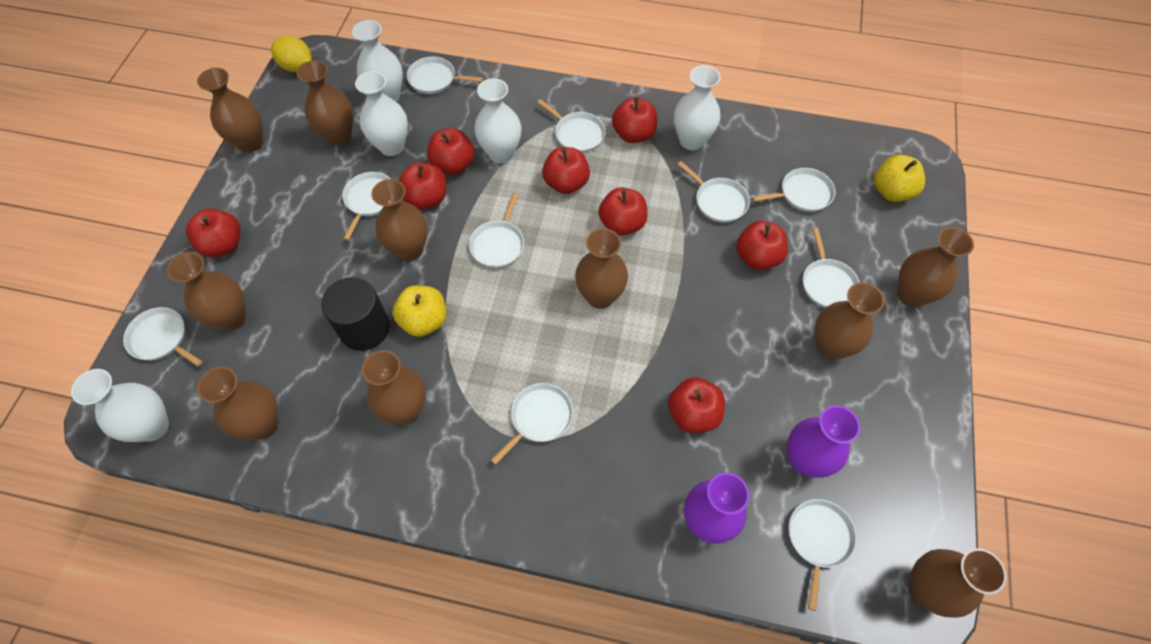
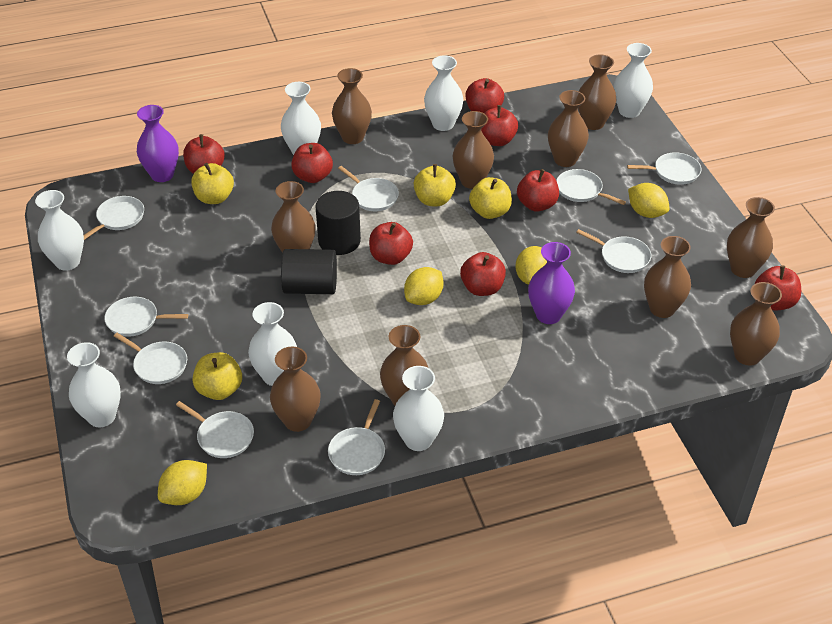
black cylinder: [321,277,390,351] = 1 -> [281,249,337,294] [316,191,361,255] = 2
white pan: [123,307,203,366] [343,172,391,241] [407,56,483,94] [469,192,524,268] [491,383,573,465] [537,99,606,153] [677,161,750,223] [753,168,835,212] [789,499,857,611] [803,228,860,308] = 10 -> [83,196,144,240] [104,297,188,337] [114,333,187,384] [176,401,254,458] [328,399,385,475] [338,166,399,211] [556,169,626,205] [576,229,651,273] [627,152,701,185] = 9
white vase: [71,369,169,442] [352,20,403,102] [355,71,408,156] [474,78,521,163] [674,65,721,150] = 5 -> [35,190,84,271] [67,342,121,427] [248,302,297,386] [281,82,321,155] [393,366,444,451] [424,55,464,131] [614,43,653,118] = 7
yellow apple: [392,285,446,337] [874,155,925,202] = 2 -> [191,163,234,204] [193,352,242,400] [414,164,456,206] [469,177,512,219] = 4
yellow lemon: [271,35,312,72] = 1 -> [158,460,207,505] [404,267,444,305] [515,246,547,284] [628,183,669,218] = 4

